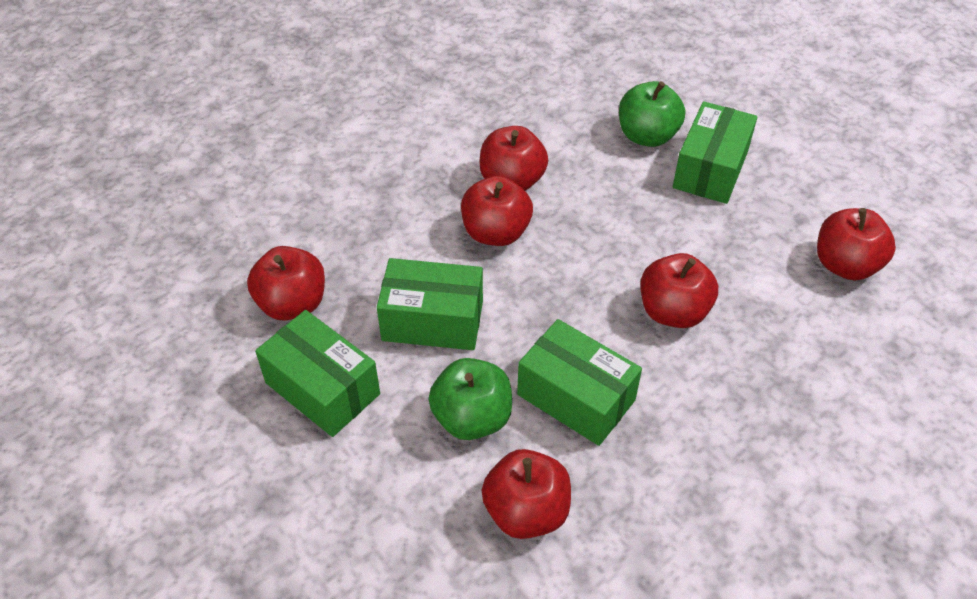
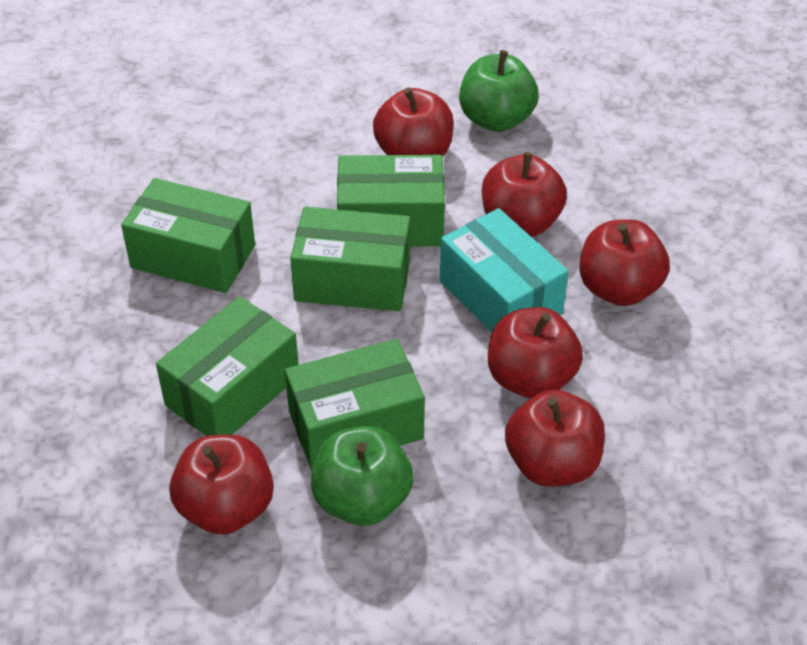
green box: [255,310,380,437] [377,258,483,350] [517,319,642,446] [673,101,757,204] = 4 -> [121,178,255,293] [156,296,299,436] [285,339,425,470] [290,207,410,311] [337,155,445,247] = 5
turquoise box: none = 0 -> [440,208,568,332] = 1

